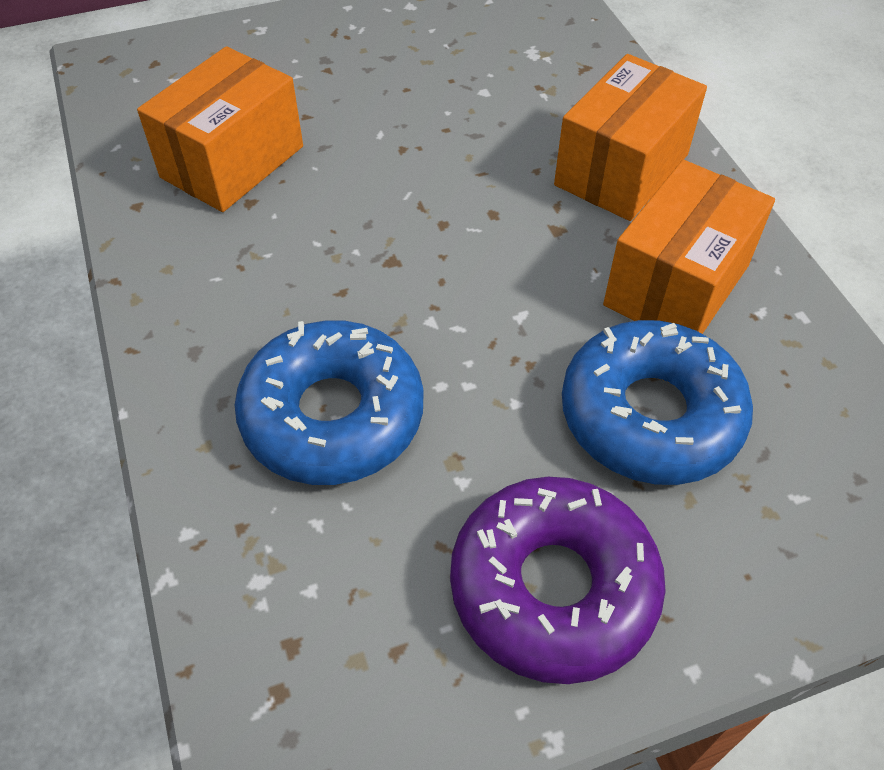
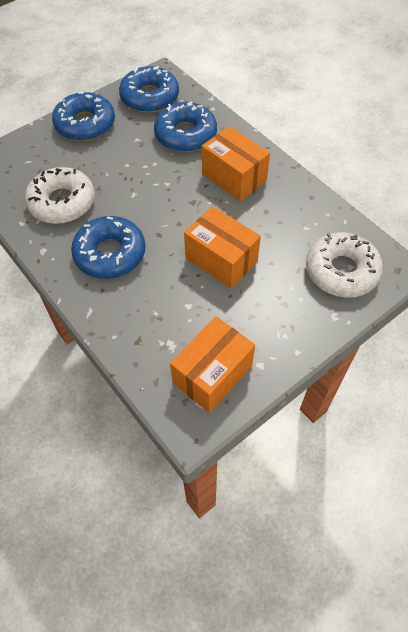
blue donut: [235,320,423,485] [562,320,753,485] = 2 -> [52,92,115,141] [71,216,145,279] [119,66,179,113] [154,102,217,152] = 4
purple donut: [450,477,666,684] = 1 -> none = 0
white donut: none = 0 -> [25,167,95,224] [306,232,383,298] = 2

